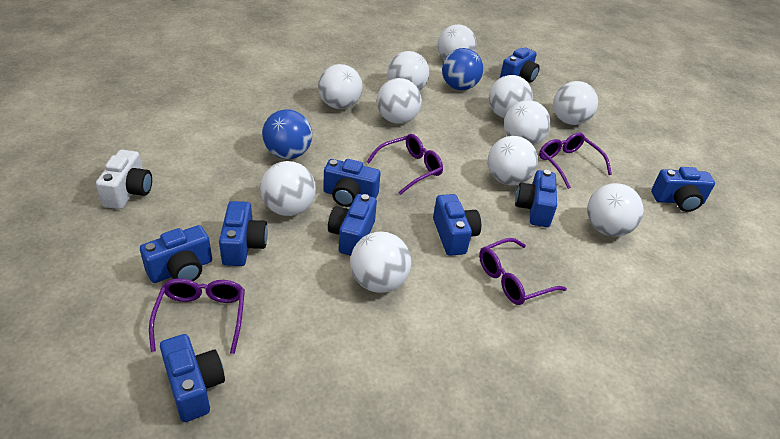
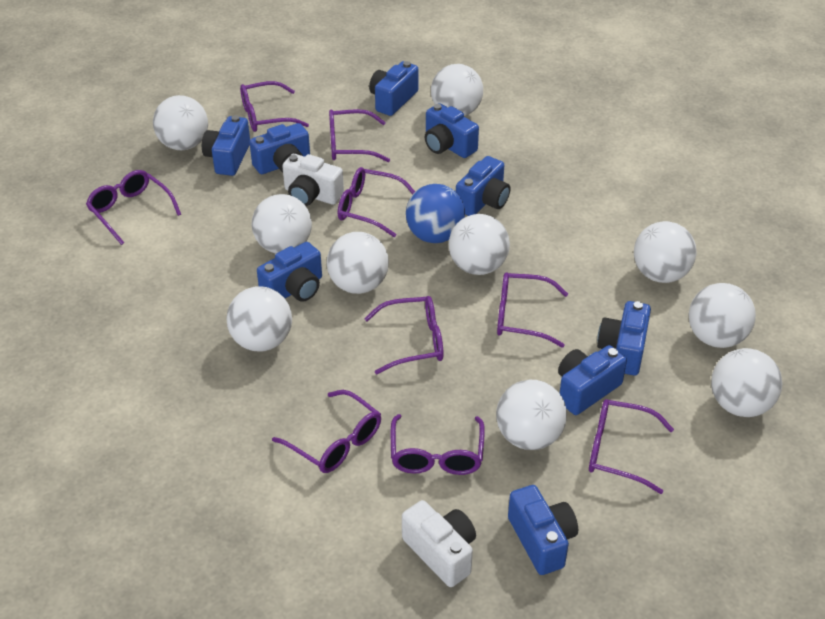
blue ball: [262,109,312,159] [442,48,483,90] = 2 -> [406,184,465,243] = 1
purple glasses: [149,278,245,354] [366,134,443,195] [479,238,567,305] [539,132,612,189] = 4 -> [86,170,181,245] [240,81,309,132] [272,390,381,473] [329,109,390,162] [338,167,415,237] [364,296,444,375] [391,414,485,475] [497,272,568,348] [589,399,674,494] = 9
white ball: [260,161,316,216] [318,64,362,109] [350,231,411,293] [377,78,422,124] [387,51,429,91] [438,24,477,60] [488,136,538,186] [489,75,533,118] [504,100,551,145] [553,81,598,125] [587,183,644,236] = 11 -> [153,95,208,150] [227,287,292,352] [251,194,312,253] [327,232,389,294] [431,64,483,116] [449,214,510,275] [496,380,567,450] [634,221,697,283] [689,283,756,348] [711,348,782,417] = 10
white camera: [96,150,152,209] = 1 -> [282,154,344,206] [402,500,476,587] = 2

